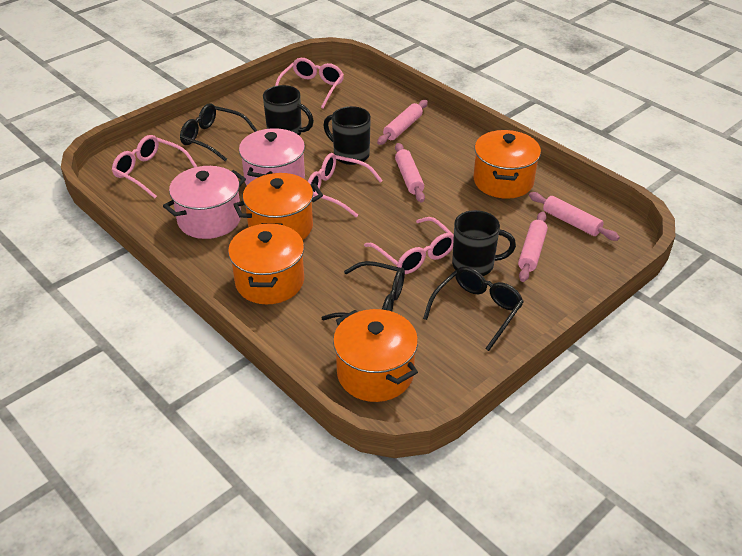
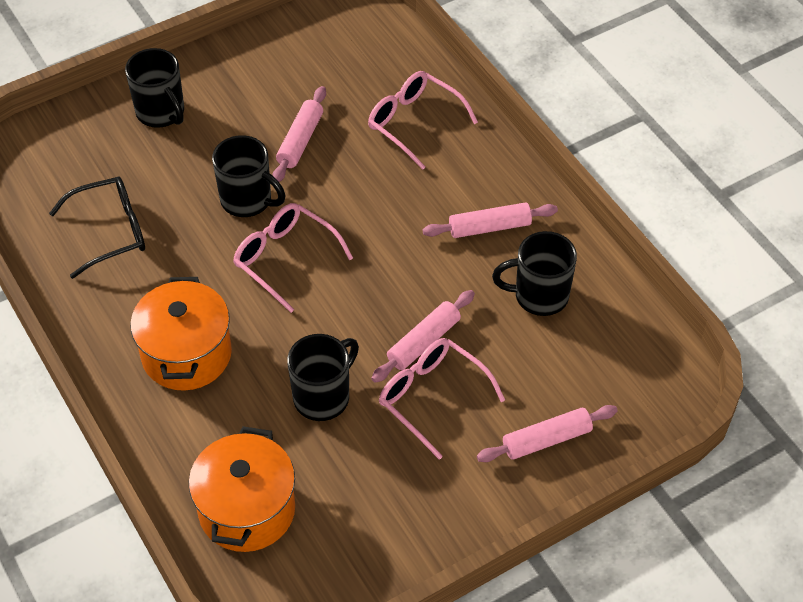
black glasses: [180,103,257,161] [321,261,405,320] [423,267,524,351] = 3 -> [49,176,145,279] = 1
black mug: [263,85,314,136] [323,106,371,165] [452,210,516,276] = 3 -> [125,48,184,128] [212,135,285,217] [287,334,359,421] [492,231,577,316] = 4
orange pot: [228,223,304,304] [233,173,323,240] [333,309,418,402] [474,130,541,199] = 4 -> [130,277,232,391] [189,426,295,552] = 2
pink glasses: [112,135,197,198] [275,58,344,109] [308,153,383,217] [364,217,454,274] = 4 -> [233,203,353,313] [368,71,478,170] [379,338,505,459] = 3
pink pot: [163,166,246,239] [239,128,305,186] = 2 -> none = 0

